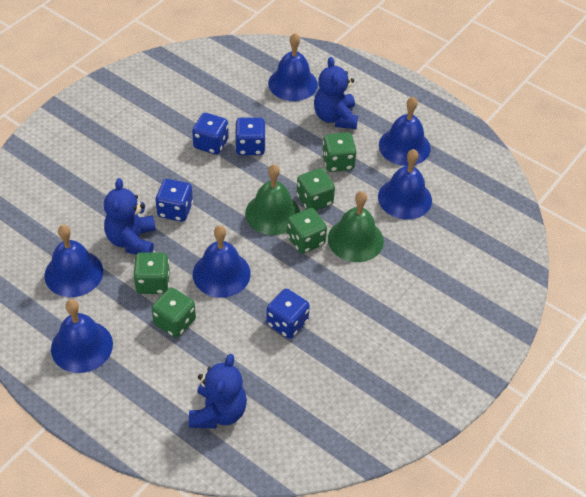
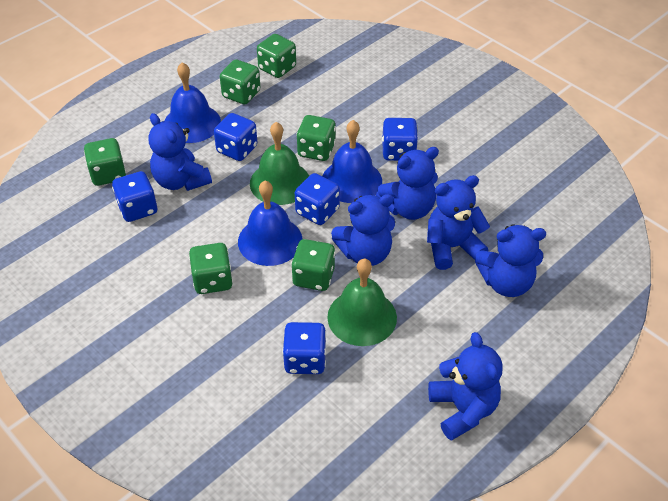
blue bell: [44,225,103,297] [51,299,113,373] [193,226,251,298] [268,33,318,101] [378,149,432,220] [379,97,431,166] = 6 -> [164,62,221,143] [238,181,302,266] [323,120,382,203] = 3
blue dice: [155,179,193,222] [192,113,229,155] [235,118,266,155] [266,289,310,339] = 4 -> [112,171,157,222] [214,113,258,161] [282,322,326,374] [295,173,340,225] [382,118,418,161] = 5
blue teddy bear: [104,178,156,255] [189,354,247,429] [314,57,358,129] = 3 -> [148,113,212,191] [331,194,395,266] [376,147,439,220] [427,175,490,270] [428,332,503,441] [475,224,546,297] = 6
green dice: [133,252,170,294] [151,288,196,338] [287,208,327,254] [296,168,335,211] [322,132,357,172] = 5 -> [84,138,126,186] [189,243,233,294] [220,59,260,104] [257,34,296,78] [291,239,335,291] [296,115,336,161] = 6

